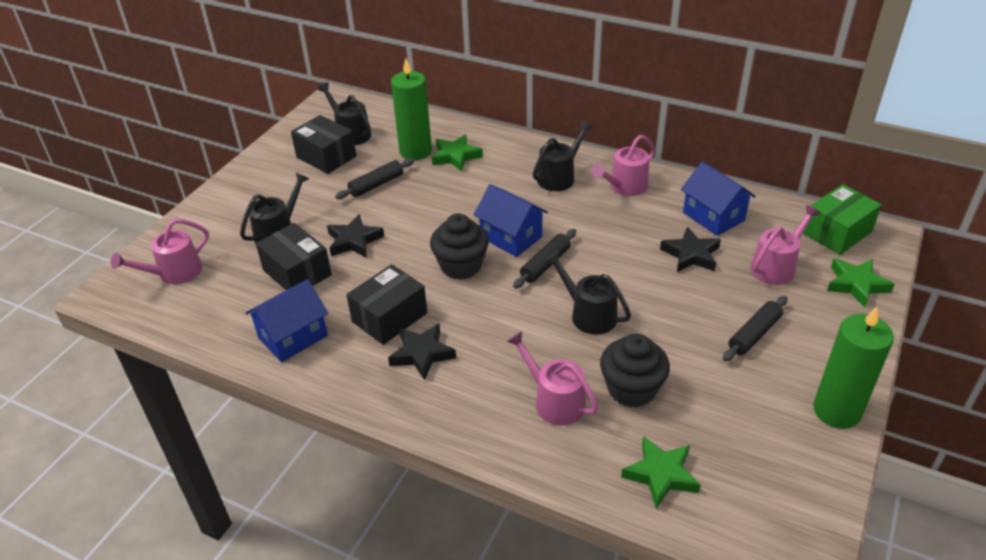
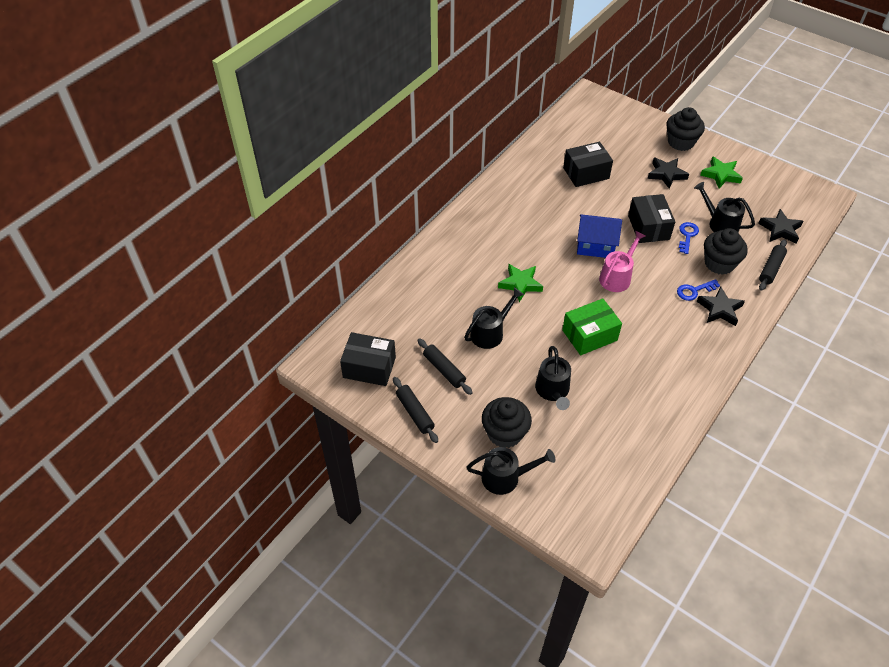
black cupcake: [430,214,489,280] [600,334,670,408] = 2 -> [482,397,532,448] [667,107,705,151] [704,228,748,275] = 3
blue house: [245,279,328,362] [474,184,548,257] [681,162,756,236] = 3 -> [577,214,622,258] = 1
blue key: none = 0 -> [677,279,720,301] [679,222,699,254] = 2
green candle: [391,58,432,160] [813,306,894,429] = 2 -> none = 0
green star: [432,134,483,172] [621,436,701,509] [827,258,895,308] = 3 -> [498,264,543,302] [700,156,743,188] = 2
pink watering can: [111,219,209,284] [506,331,598,426] [591,135,655,196] [751,205,821,285] = 4 -> [599,231,645,292] = 1

